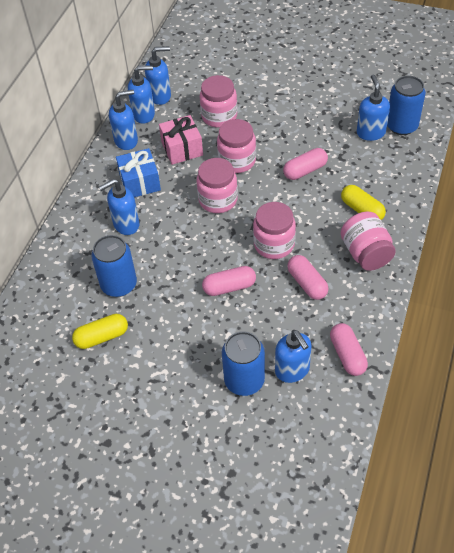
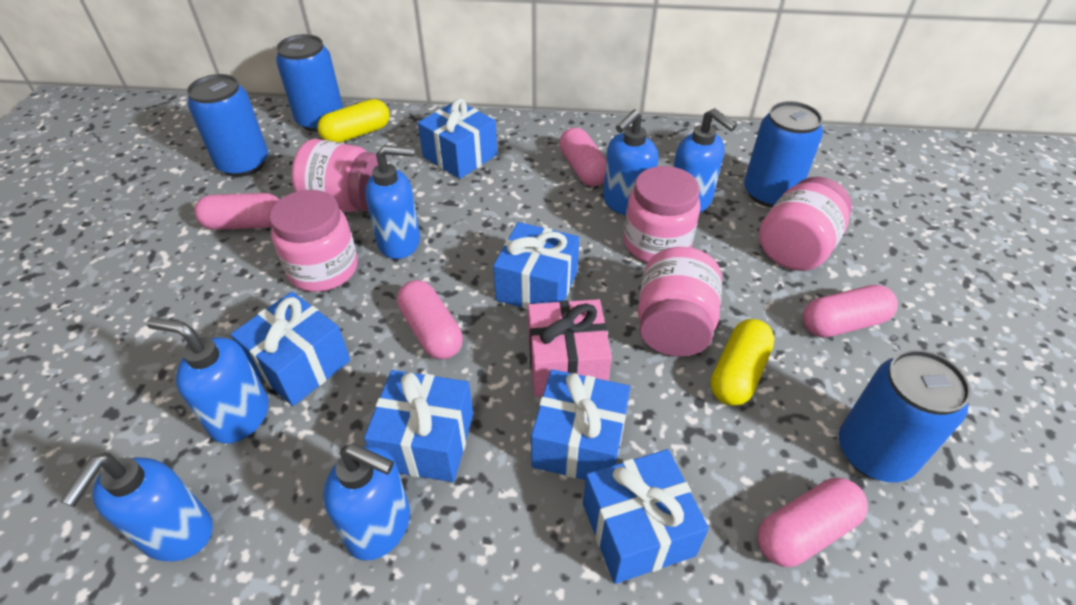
blue can: [91,235,137,297] [222,331,265,396] [387,76,426,135] = 3 -> [187,74,268,177] [276,34,343,132] [744,101,823,208] [839,350,971,482] = 4
blue gift: [116,148,161,197] = 1 -> [230,292,350,406] [364,370,473,482] [418,99,497,179] [493,222,580,310] [531,369,631,480] [583,449,709,584] = 6
pink capsule: [202,266,256,296] [283,148,328,180] [287,255,328,300] [330,323,368,376] = 4 -> [194,193,279,230] [397,280,463,359] [559,128,606,186] [757,478,868,567] [803,285,898,337] = 5

